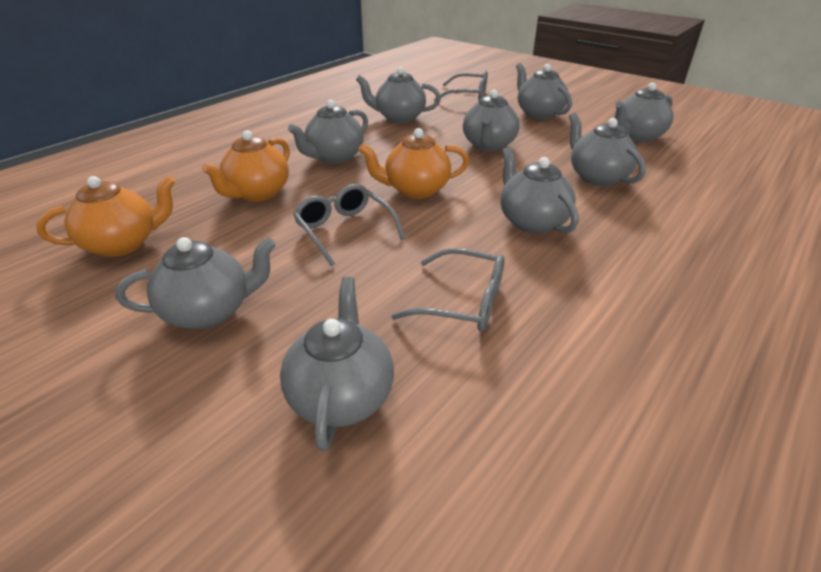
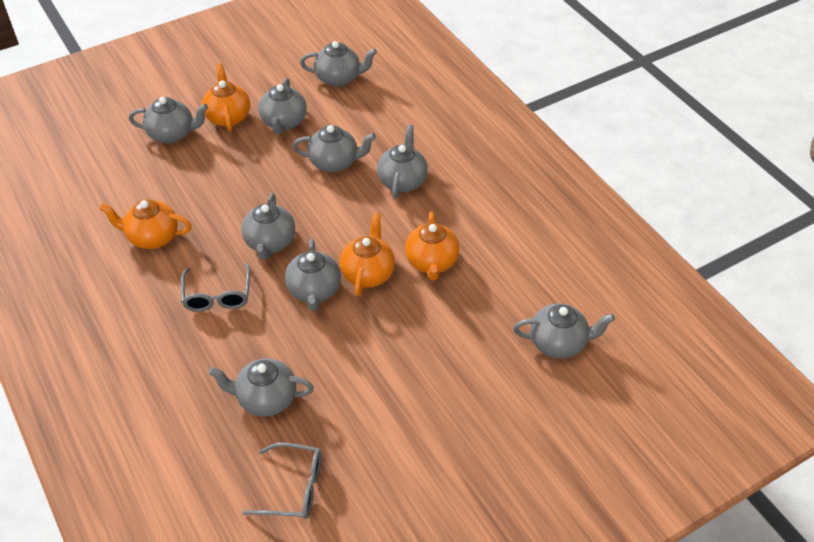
grey glasses: [293,184,405,266] [391,248,505,332] [434,70,488,101] = 3 -> [181,263,250,312] [242,442,321,519] = 2
orange teapot: [36,176,175,257] [202,130,290,201] [358,128,469,199] = 3 -> [99,199,192,249] [202,63,250,131] [340,213,395,296] [405,212,460,280] = 4

